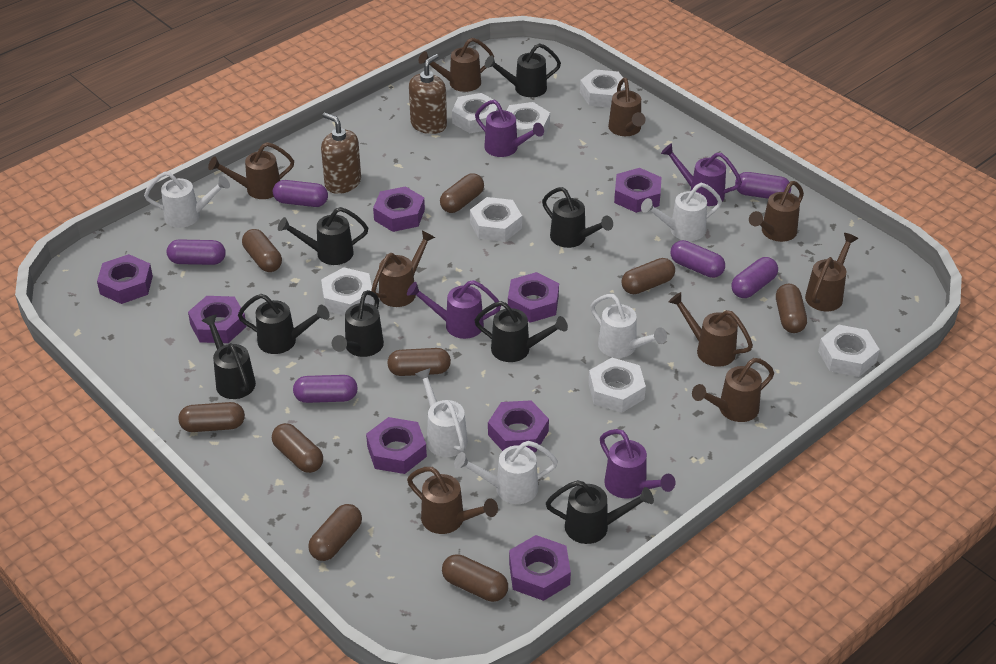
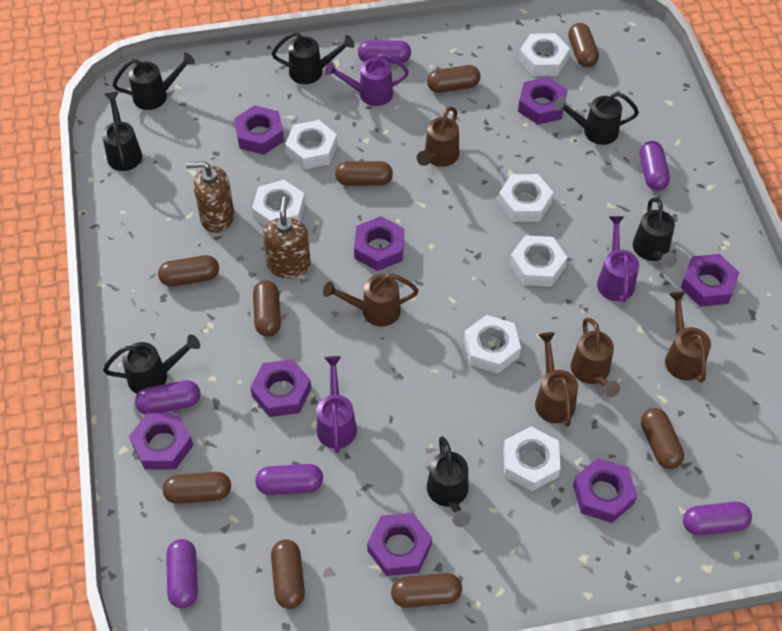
black watering can: [201,314,256,399] [238,294,329,354] [278,207,368,265] [332,290,384,357] [474,301,568,362] [485,43,561,97] [542,187,613,248] [546,480,654,544] = 8 -> [102,92,142,171] [103,334,200,394] [112,52,195,110] [272,32,355,84] [427,436,470,527] [554,92,639,145] [633,198,677,268] = 7
brown watering can: [208,142,294,199] [371,230,435,307] [407,467,498,534] [419,38,494,92] [608,78,645,136] [669,292,753,367] [692,358,774,422] [749,181,804,242] [805,233,858,311] = 9 -> [323,274,419,326] [417,107,459,167] [535,332,578,427] [571,318,620,397] [665,291,711,383] = 5
purple watering can: [407,280,501,339] [475,100,544,157] [600,429,676,499] [661,144,742,206] = 4 -> [316,356,357,453] [325,53,409,106] [597,216,639,302] = 3
white watering can: [144,171,230,228] [415,368,468,457] [454,441,558,504] [590,294,667,358] [641,183,722,241] = 5 -> none = 0

